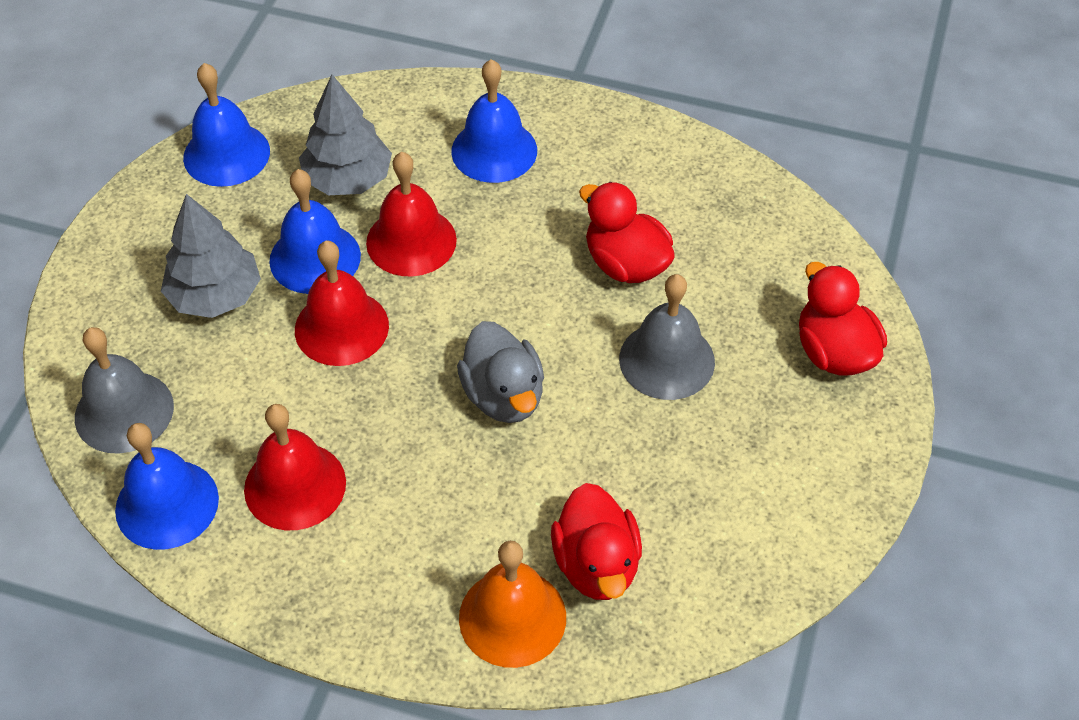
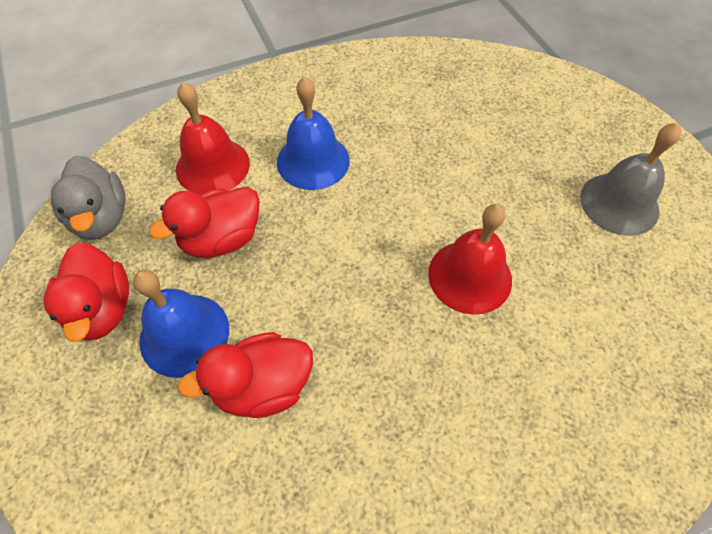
blue bell: [115,423,219,550] [183,63,270,187] [269,169,361,294] [451,59,537,183] = 4 -> [133,270,229,378] [277,76,350,190] = 2
grey bell: [75,327,174,454] [619,274,715,400] = 2 -> [580,123,682,236] = 1
grey tree: [161,194,261,318] [299,75,392,195] = 2 -> none = 0
orange bell: [459,541,566,668] = 1 -> none = 0
red bell: [244,404,346,530] [295,241,389,366] [366,152,457,277] = 3 -> [176,82,250,195] [428,204,512,315] = 2

